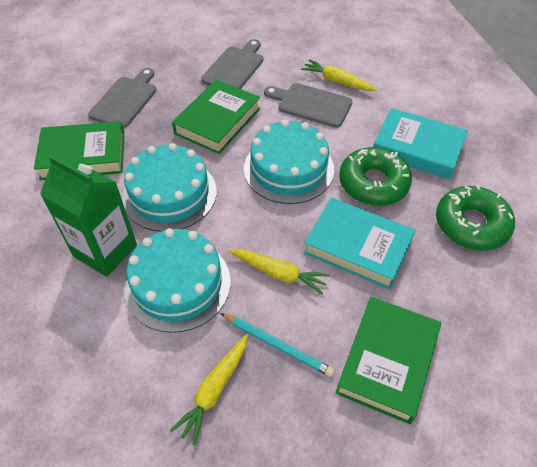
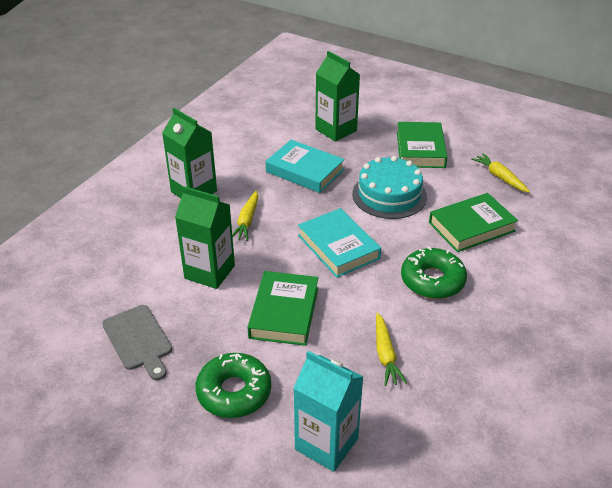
green carton: [40,155,137,277] = 1 -> [162,108,217,198] [175,186,235,289] [315,51,360,142] = 3
grey cutting board: [88,68,156,128] [201,39,263,89] [264,83,353,128] = 3 -> [102,305,172,380] = 1
turquoise cake: [122,143,217,232] [124,228,231,333] [244,120,334,204] = 3 -> [352,156,427,219] = 1
turquoise carton: none = 0 -> [294,351,363,472] = 1
turquoise pencil: [220,313,335,377] = 1 -> none = 0

